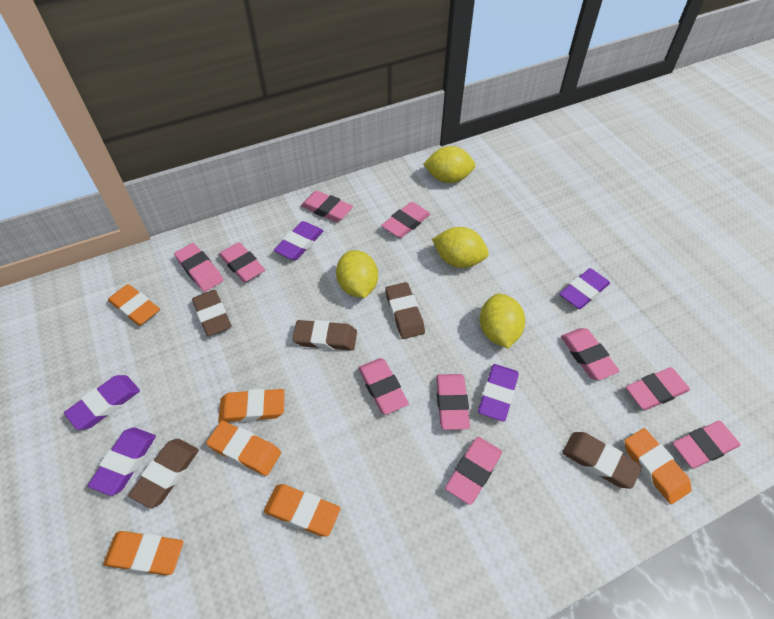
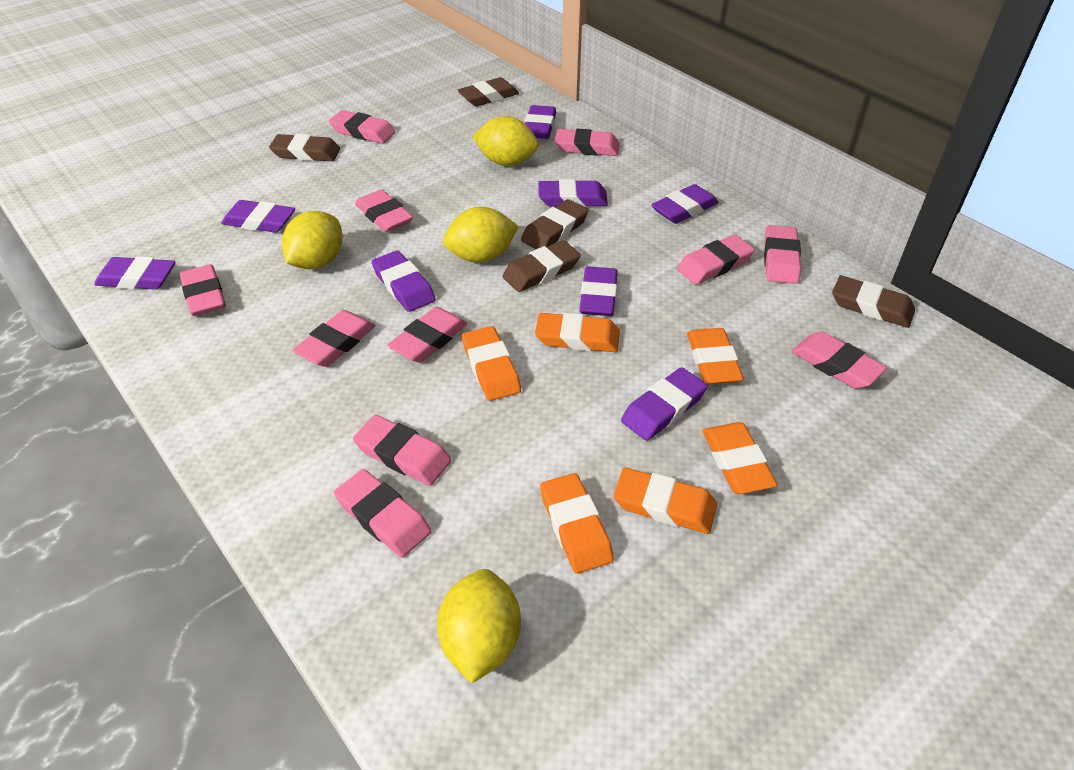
pink eraser: [174,243,223,292] [219,242,265,282] [301,191,353,222] [358,358,409,415] [381,202,430,238] [436,374,470,430] [445,437,502,505] [561,328,620,380] [626,367,690,410] [673,421,741,468] = 10 -> [180,264,226,316] [293,310,376,367] [329,110,395,144] [334,469,431,557] [353,415,452,486] [355,190,413,232] [387,307,467,363] [555,129,620,156] [677,235,755,285] [764,225,801,284] [792,331,887,389] = 11
purple eraser: [64,375,140,430] [88,427,156,496] [274,221,324,260] [478,364,519,422] [559,268,610,309] = 5 -> [94,256,176,290] [221,200,295,233] [372,250,436,312] [525,105,556,139] [538,179,608,207] [579,266,618,316] [621,367,708,441] [651,184,718,224] = 8

